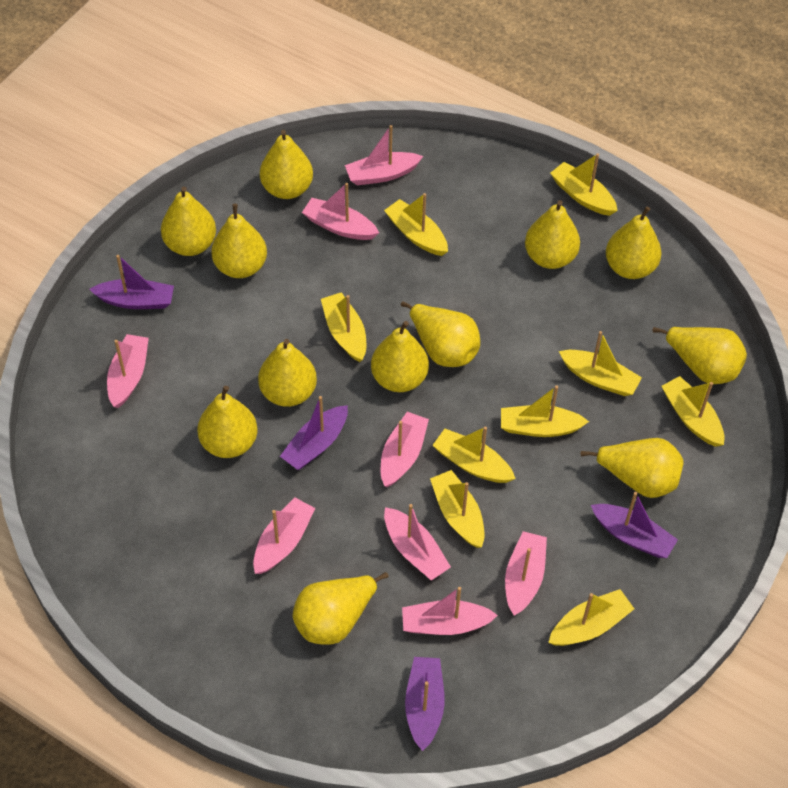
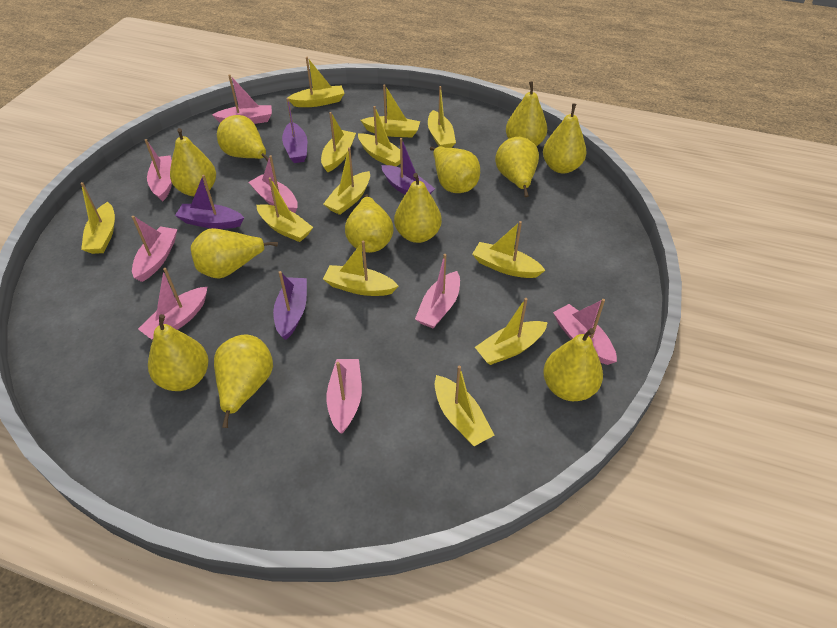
yellow boat: [321,292,366,362] [384,193,448,256] [430,470,485,548] [432,426,515,483] [501,385,589,437] [548,589,634,646] [550,153,618,216] [559,331,642,396] [662,376,724,447] = 9 -> [80,182,115,254] [257,177,313,242] [288,57,345,107] [321,112,356,173] [323,147,370,215] [323,241,398,296] [358,106,400,166] [361,84,420,137] [428,86,456,148] [435,366,494,446] [472,221,546,278] [475,298,548,365] = 12

